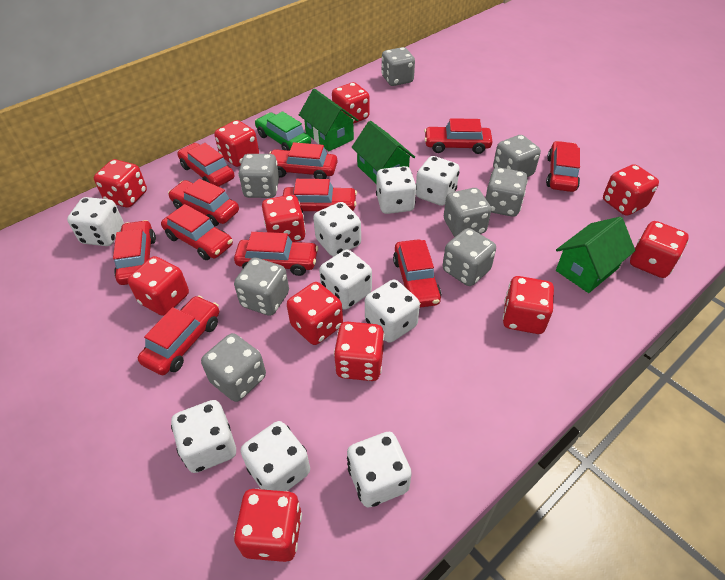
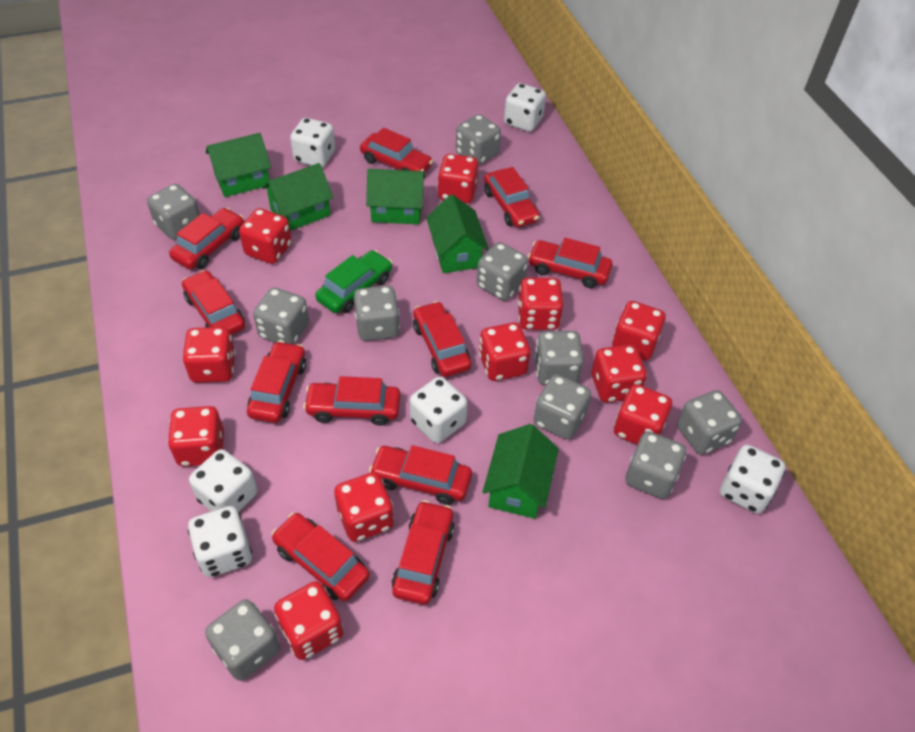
green house: [299,89,358,151] [352,121,415,183] [556,217,635,293] = 3 -> [206,133,271,197] [262,163,333,231] [366,169,425,224] [426,194,489,273] [483,424,559,519] = 5
grey dice: [201,333,266,402] [234,257,289,316] [238,154,279,198] [381,47,415,86] [443,228,496,286] [444,188,491,237] [486,167,528,217] [493,135,541,177] = 8 -> [147,184,200,240] [205,599,280,681] [253,287,309,345] [354,285,400,341] [456,114,501,165] [477,242,528,301] [533,374,591,439] [534,331,584,385] [625,431,686,499] [677,390,742,454] = 10
white dice: [67,197,124,246] [171,400,236,473] [241,421,310,491] [313,202,361,256] [319,250,372,310] [347,432,412,508] [365,280,420,343] [376,166,417,214] [416,156,460,206] = 9 -> [188,506,252,577] [189,449,257,512] [290,118,335,167] [410,377,468,443] [504,83,546,132] [720,445,786,514] = 6

